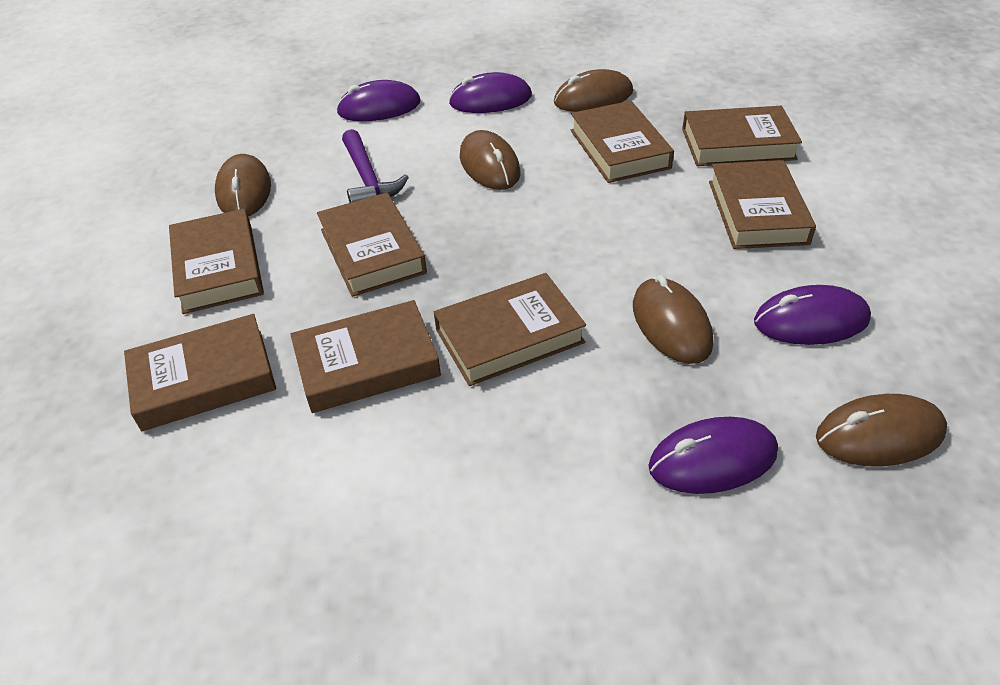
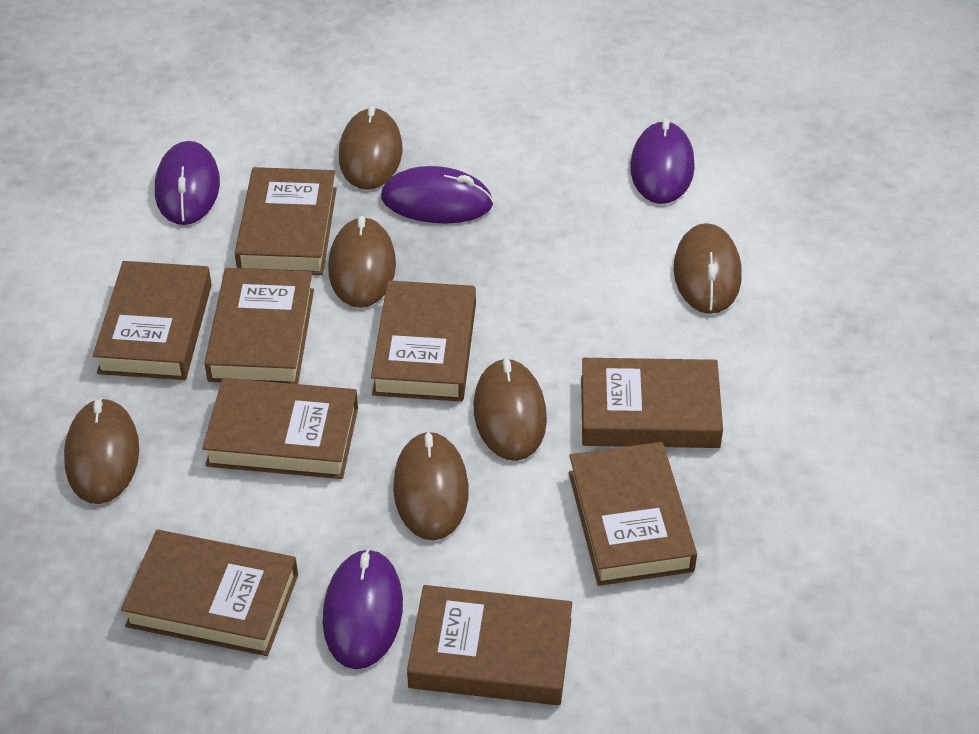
brown book: [124,314,276,431] [169,209,264,314] [290,300,441,413] [317,192,427,297] [434,273,586,386] [571,101,674,183] [682,106,802,166] [709,160,816,249] = 8 -> [93,261,212,380] [121,530,298,656] [202,378,358,479] [204,268,314,384] [235,167,337,275] [371,280,476,402] [407,585,572,705] [569,442,697,586] [581,358,723,448] = 9
brown mouse: [215,154,271,216] [460,130,520,190] [554,69,633,112] [633,275,713,364] [816,394,947,467] = 5 -> [64,398,139,504] [328,216,396,308] [339,105,402,190] [393,431,469,540] [474,358,547,461] [674,223,742,314] = 6
purple hammer: [342,129,409,203] = 1 -> none = 0

